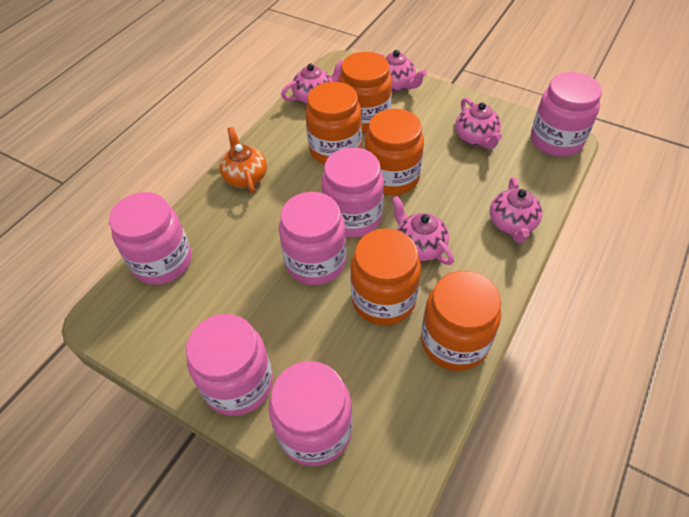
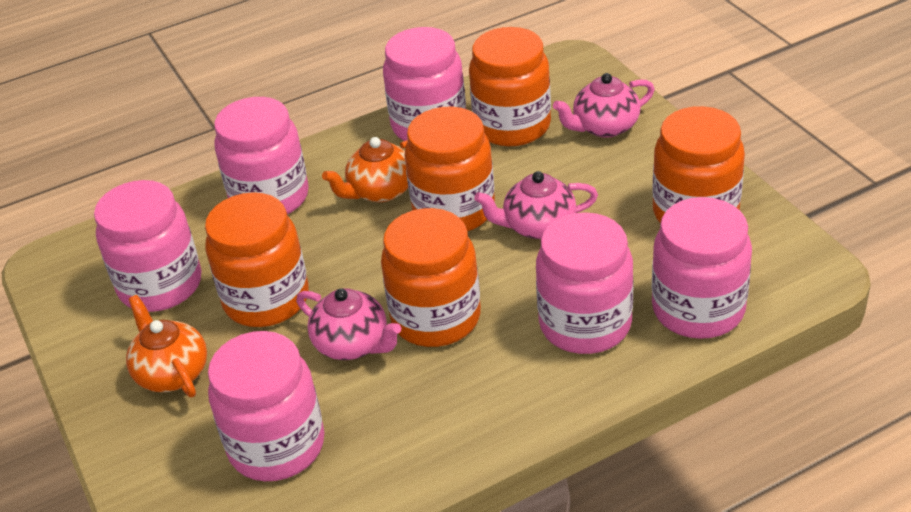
orange teapot: [219,127,267,194] = 1 -> [126,295,207,397] [322,137,408,202] = 2
pink teapot: [281,60,343,104] [377,50,427,92] [392,196,454,265] [455,98,502,149] [490,177,543,243] = 5 -> [296,288,401,360] [474,171,598,239] [553,73,655,138] = 3

